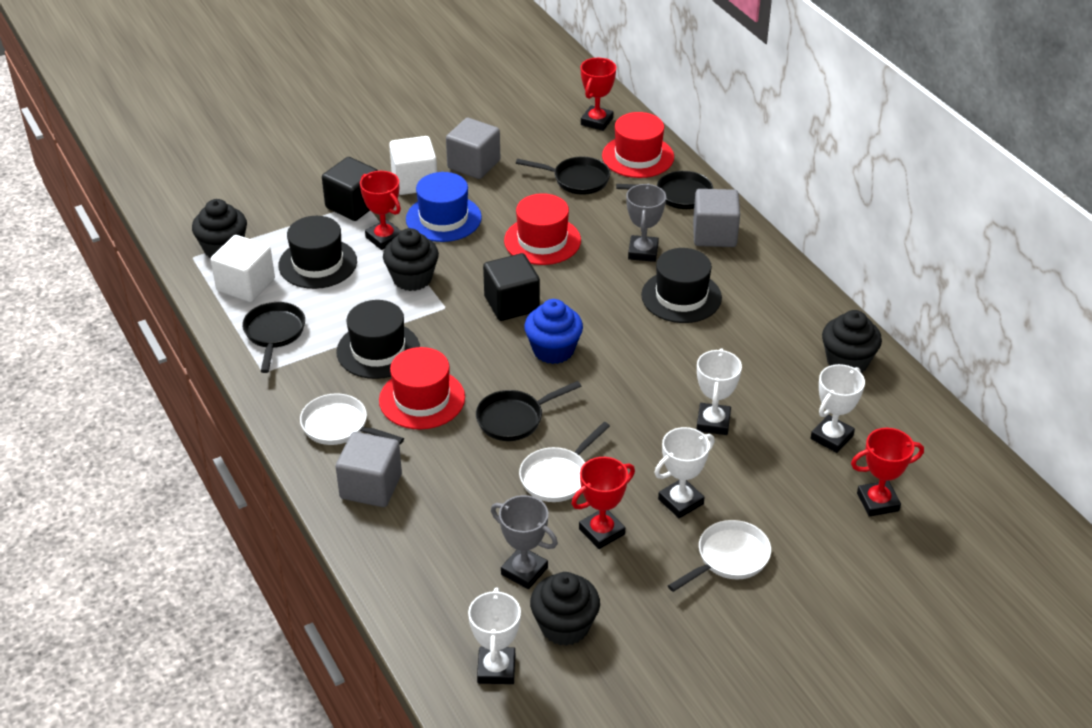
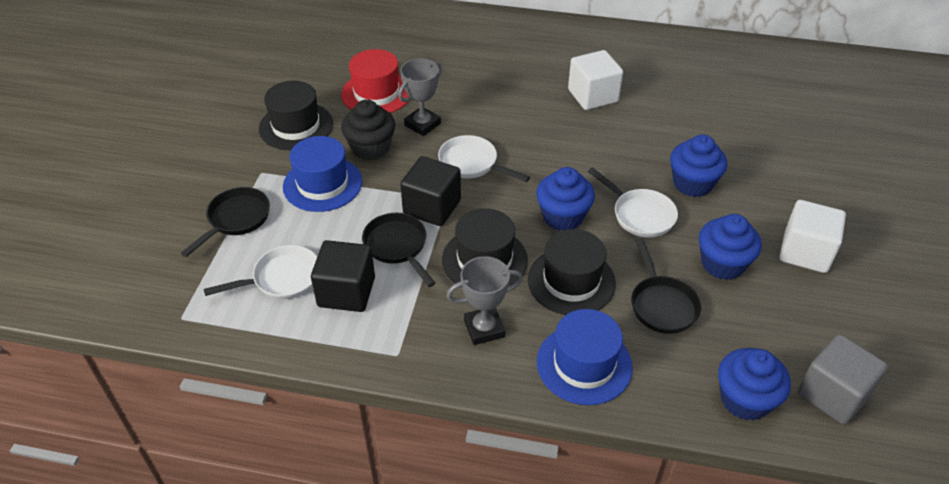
black cupcake: [192,199,247,258] [383,228,439,291] [530,572,600,646] [822,310,882,373] = 4 -> [341,99,395,161] = 1
black pan: [242,302,305,373] [476,381,581,441] [516,157,610,195] [616,171,713,209] = 4 -> [181,187,270,257] [362,213,435,287] [631,238,701,334] = 3
blue cupcake: [524,299,583,364] = 1 -> [536,167,595,231] [670,134,727,197] [699,214,762,280] [718,348,791,421] = 4
blue hat: [406,172,482,242] = 1 -> [283,136,362,212] [537,309,633,405] = 2
grey cube: [336,432,402,507] [446,118,500,179] [693,189,740,247] = 3 -> [798,334,888,425] = 1
red hat: [379,347,465,429] [504,193,581,265] [602,112,674,178] = 3 -> [341,49,409,113] = 1
red trophy: [360,171,401,250] [572,457,635,549] [581,58,616,131] [851,428,924,517] = 4 -> none = 0
white trophy: [468,588,521,684] [654,427,715,518] [696,349,742,435] [810,364,865,453] = 4 -> none = 0

